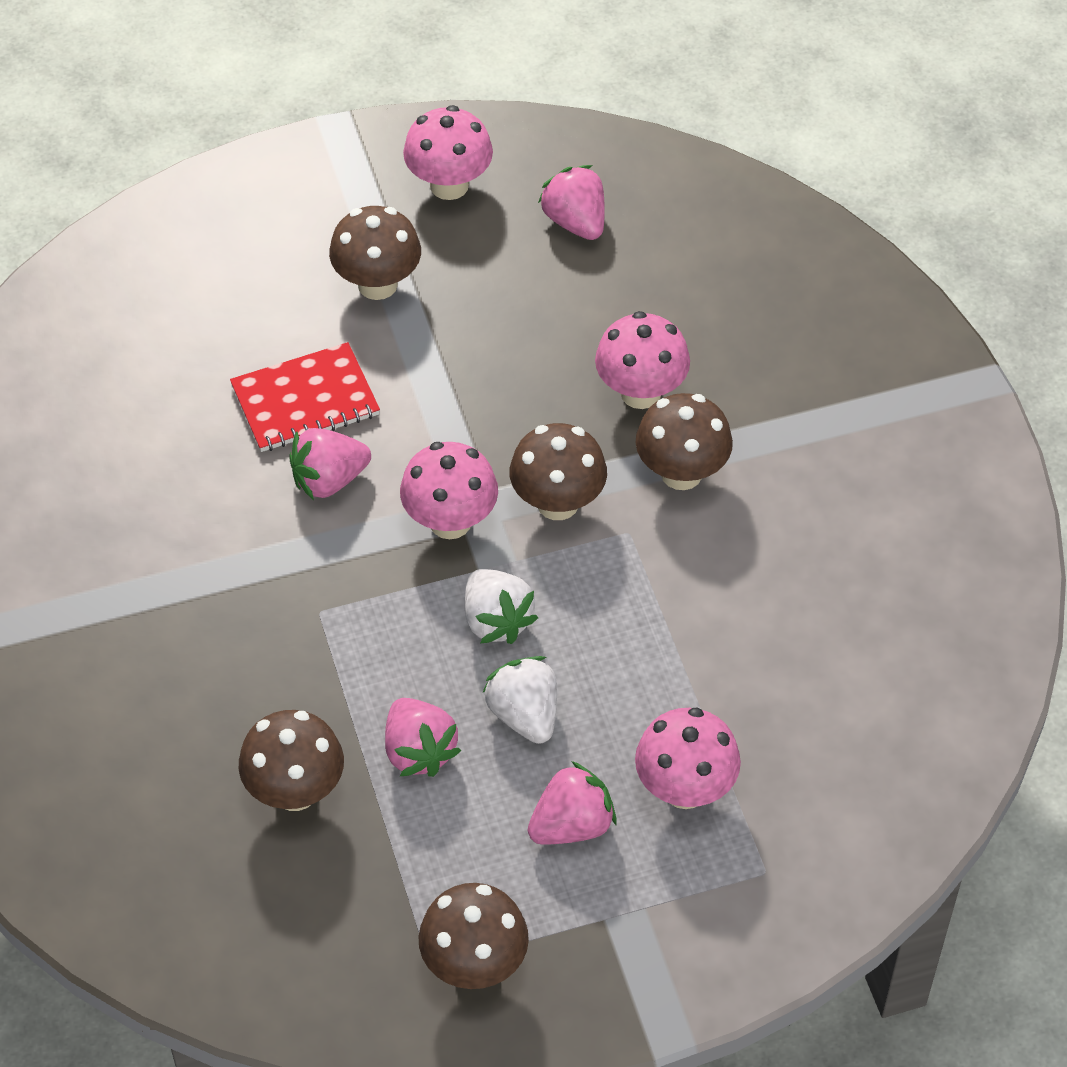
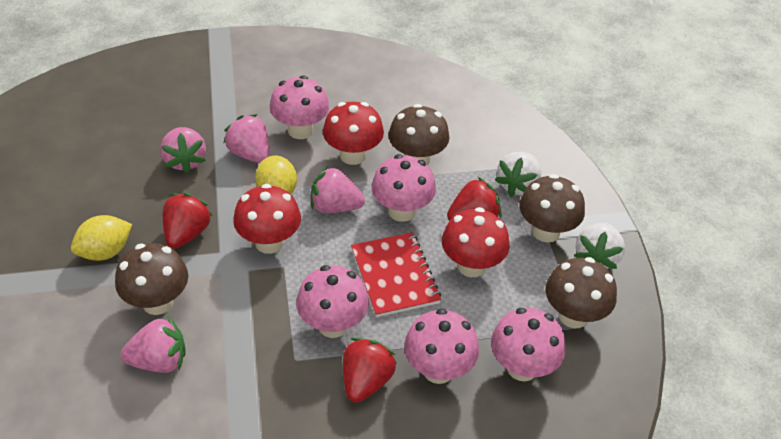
brown mushroom: [239,710,344,811] [329,206,421,300] [419,883,529,989] [510,423,607,520] [636,393,733,490] = 5 -> [115,243,188,315] [389,104,449,165] [519,174,585,243] [545,257,617,328] = 4
pink mushroom: [400,442,498,539] [403,105,493,200] [595,311,690,409] [635,708,741,809] = 4 -> [270,76,329,139] [296,265,369,338] [372,154,436,222] [404,308,479,384] [491,308,566,381] = 5
red mushroom: none = 0 -> [233,184,301,254] [323,102,384,165] [442,207,510,277] = 3
red strawberry: none = 0 -> [163,193,212,248] [343,338,397,403] [447,177,502,221] = 3
yellow lemon: none = 0 -> [71,215,132,261] [255,156,297,194] = 2

